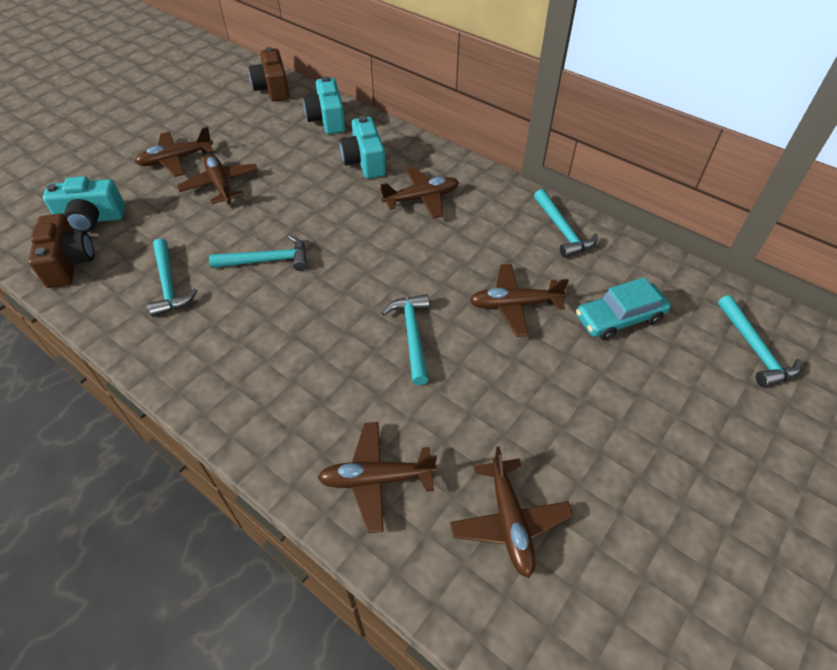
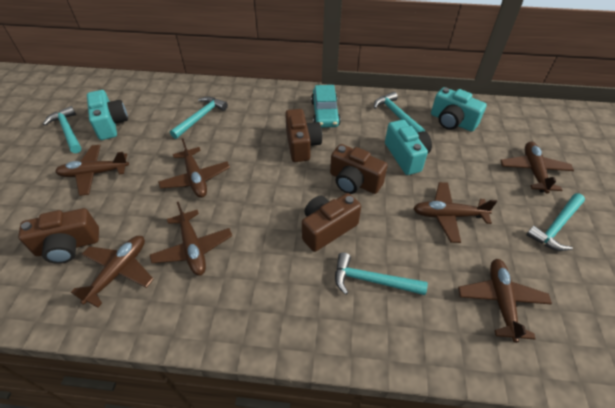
brown camera: [28,213,94,288] [248,47,289,101] = 2 -> [18,208,99,264] [285,109,322,162] [302,193,361,252] [330,144,388,194] = 4
brown plane: [135,127,213,177] [177,154,258,204] [317,422,437,533] [380,166,459,219] [450,446,573,578] [470,264,569,337] = 6 -> [55,145,129,196] [71,236,154,308] [150,202,232,276] [158,138,230,198] [413,182,497,243] [458,259,552,343] [500,142,574,194] = 7

